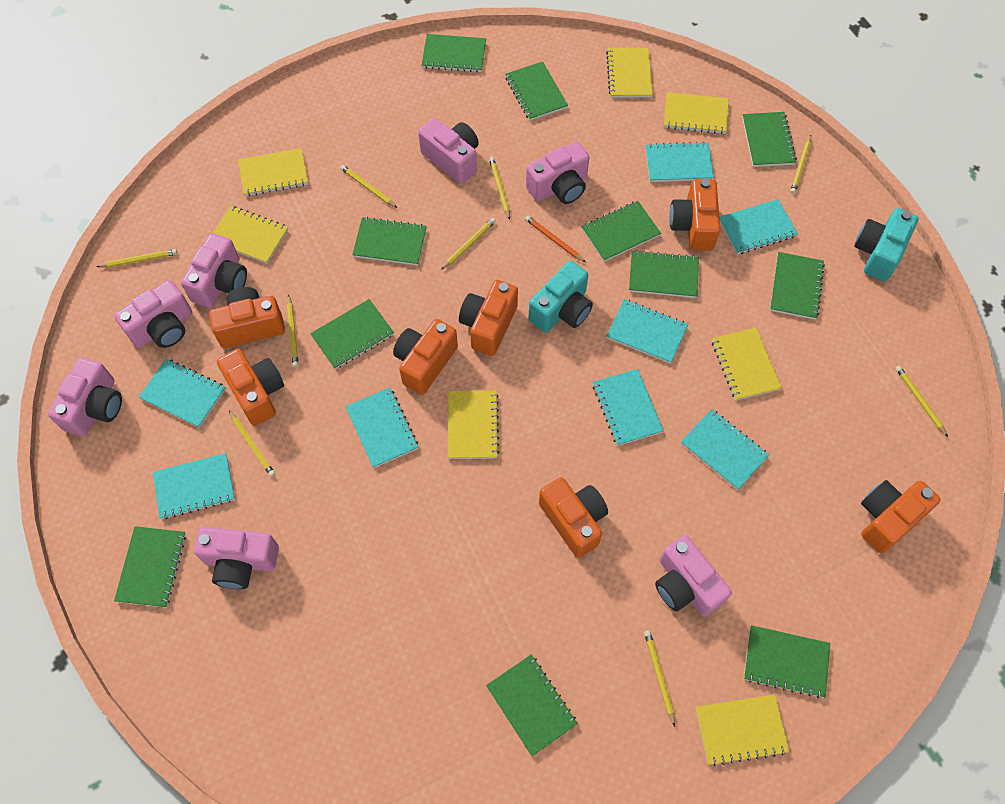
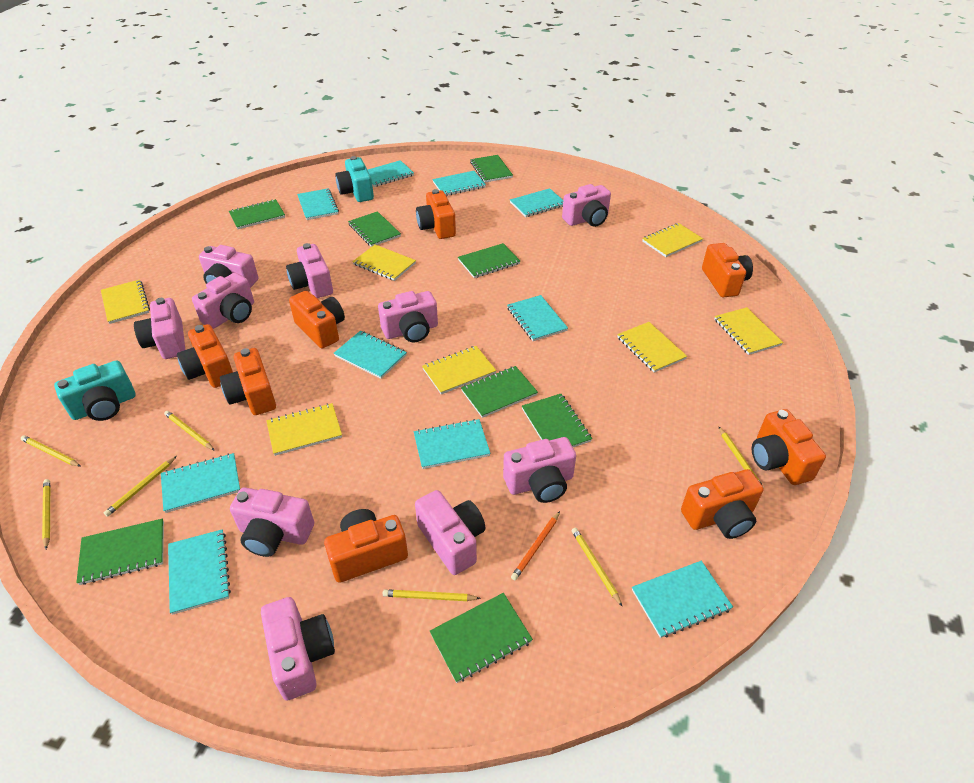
green notebook: [114,526,186,608] [310,299,394,369] [352,217,427,266] [422,34,486,72] [486,655,578,756] [505,62,568,121] [582,201,661,262] [629,250,699,298] [742,112,797,167] [744,625,830,698] [770,252,825,319] = 11 -> [76,518,164,585] [229,199,285,229] [348,211,401,247] [430,593,533,683] [458,243,520,278] [461,366,538,418] [470,155,513,182] [522,394,592,447] = 8
orange camera: [209,287,285,348] [217,349,284,426] [393,319,458,395] [459,280,518,356] [539,477,608,558] [669,179,721,251] [861,480,941,553] = 7 -> [177,324,233,388] [220,348,276,415] [289,291,345,348] [324,509,408,583] [416,189,456,239] [681,469,764,539] [702,243,753,297] [752,409,826,485] = 8
pink camera: [48,358,122,436] [114,280,192,348] [181,233,247,308] [194,527,279,589] [418,118,479,184] [526,141,590,204] [655,535,732,617] = 7 -> [134,298,185,359] [192,273,254,329] [199,245,259,288] [230,487,314,557] [261,597,335,700] [286,243,333,298] [378,291,438,343] [415,490,485,575] [503,437,576,503] [562,184,611,227] = 10
turquoise notebook: [139,359,226,428] [153,453,235,519] [345,388,419,468] [593,369,664,446] [607,299,688,364] [645,142,714,182] [681,409,769,490] [720,199,798,254] = 8 -> [161,453,240,513] [168,529,231,615] [297,188,339,220] [334,331,407,379] [368,160,414,187] [414,419,491,469] [432,171,486,196] [507,295,568,341] [510,188,563,217] [632,561,733,638] = 10
yellow pencil: [97,249,177,268] [229,411,275,477] [287,294,298,367] [340,165,397,208] [441,218,496,270] [489,157,510,220] [644,630,675,727] [790,135,811,194] [895,366,948,437] = 9 -> [21,436,81,467] [42,479,50,549] [104,456,177,517] [164,411,215,451] [383,589,481,601] [572,528,622,606] [718,426,764,488] = 7

